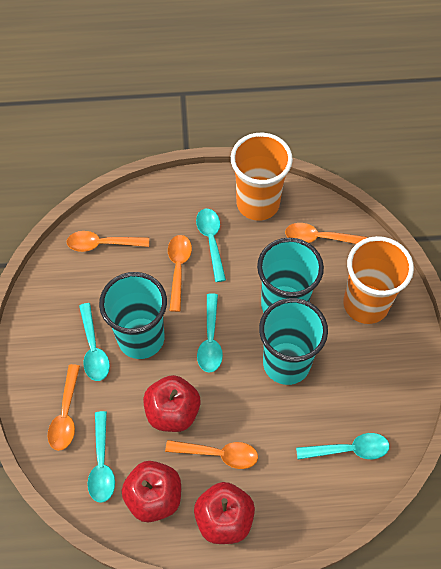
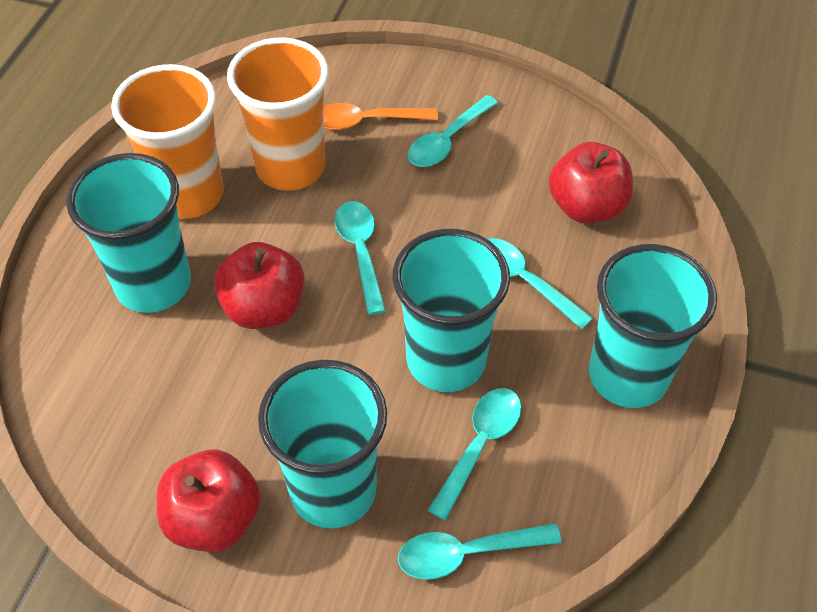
orange spoon: [48,364,80,451] [67,231,149,252] [165,440,258,469] [168,235,192,312] [285,223,367,244] = 5 -> [323,103,438,130] = 1
turquoise cup: [99,272,167,359] [257,238,324,313] [259,298,328,385] = 3 -> [66,153,191,313] [258,360,387,528] [393,229,510,392] [589,244,717,408] = 4

